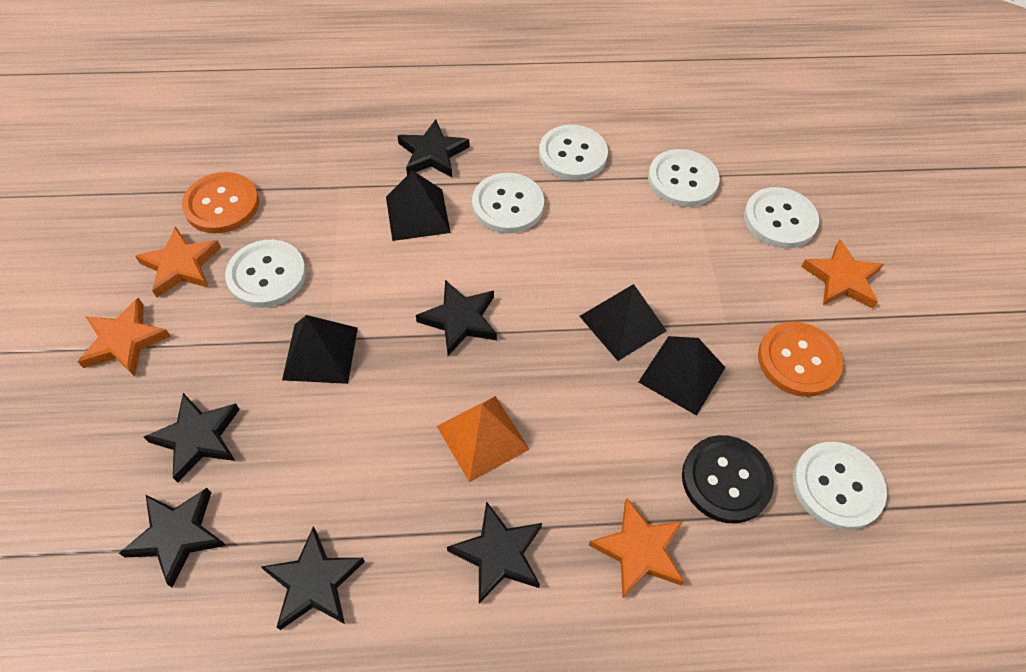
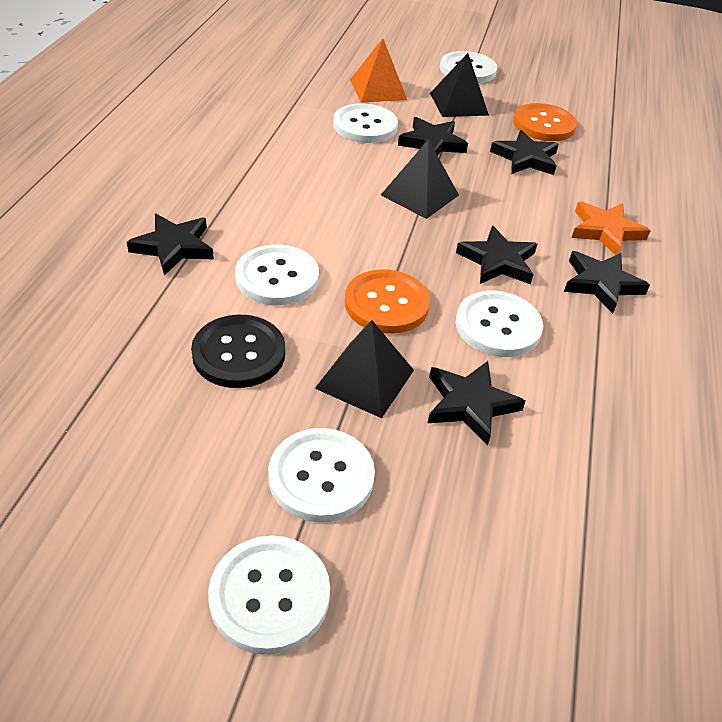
black pyramid: [282,315,358,384] [386,170,451,241] [579,284,667,361] [639,336,726,416] = 4 -> [315,320,414,418] [381,139,459,219] [430,53,489,117] = 3
orange star: [78,298,171,377] [135,226,221,298] [589,498,684,599] [801,240,884,309] = 4 -> [572,202,651,255] = 1

